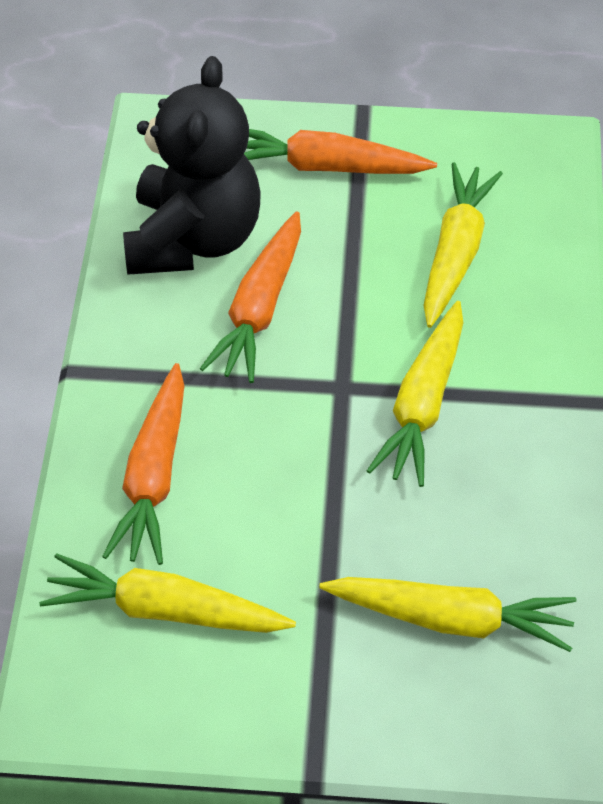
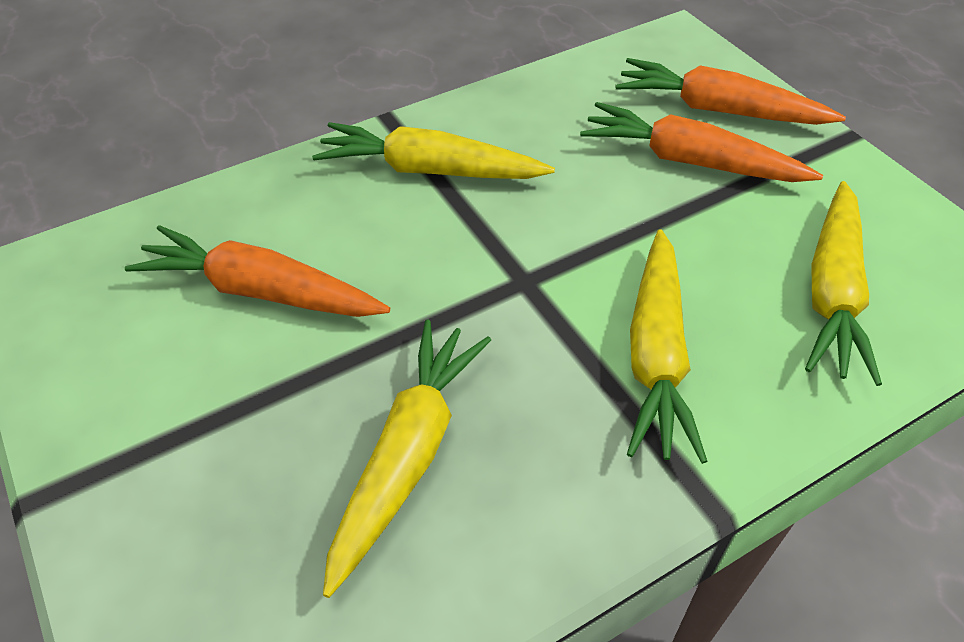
black teddy bear: [123,56,261,275] = 1 -> none = 0

